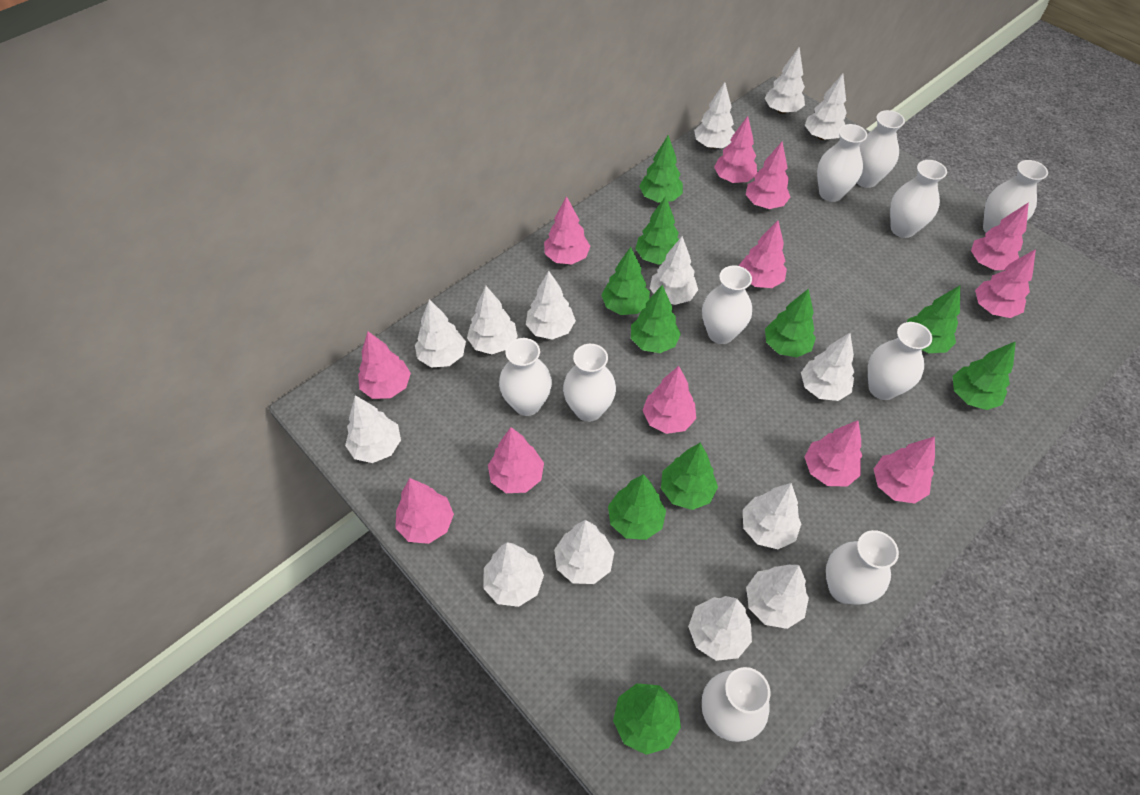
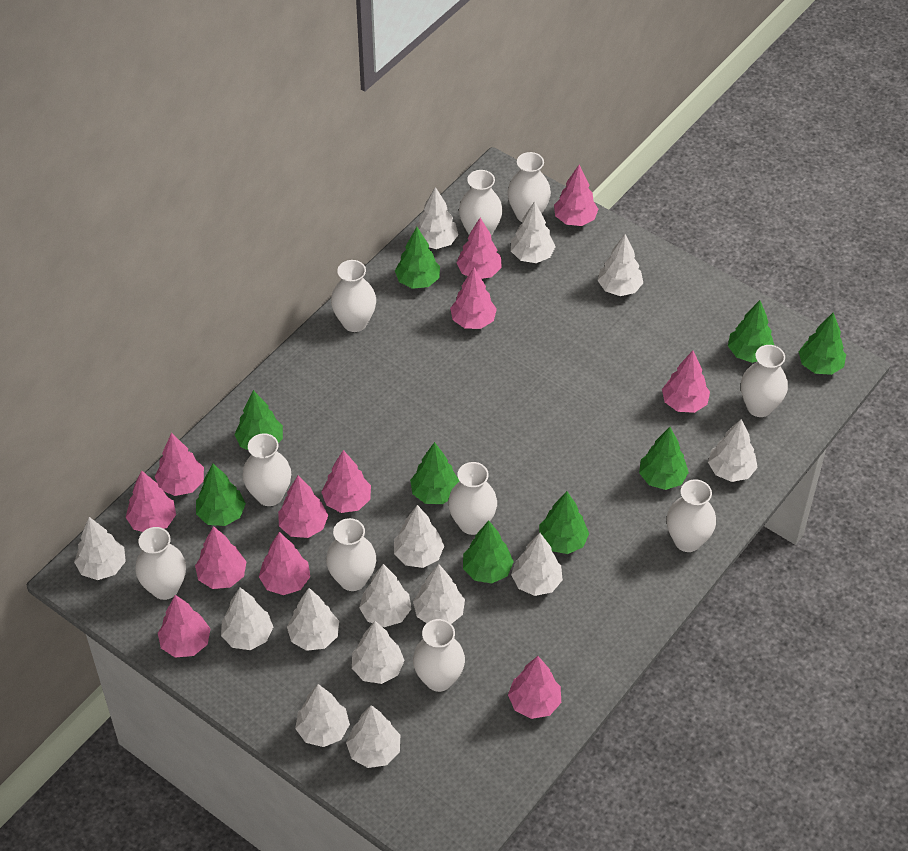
green tree: [601,247,650,315] [608,474,666,540] [613,683,681,755] [631,285,681,353] [635,196,679,265] [639,135,683,202] [661,443,718,510] [765,289,816,357] [907,286,960,353] [953,341,1016,410] = 10 -> [196,464,246,526] [234,390,283,450] [395,227,440,289] [410,442,459,504] [463,520,514,583] [539,491,589,554] [639,427,689,490] [728,300,774,363] [799,312,846,375] = 9

